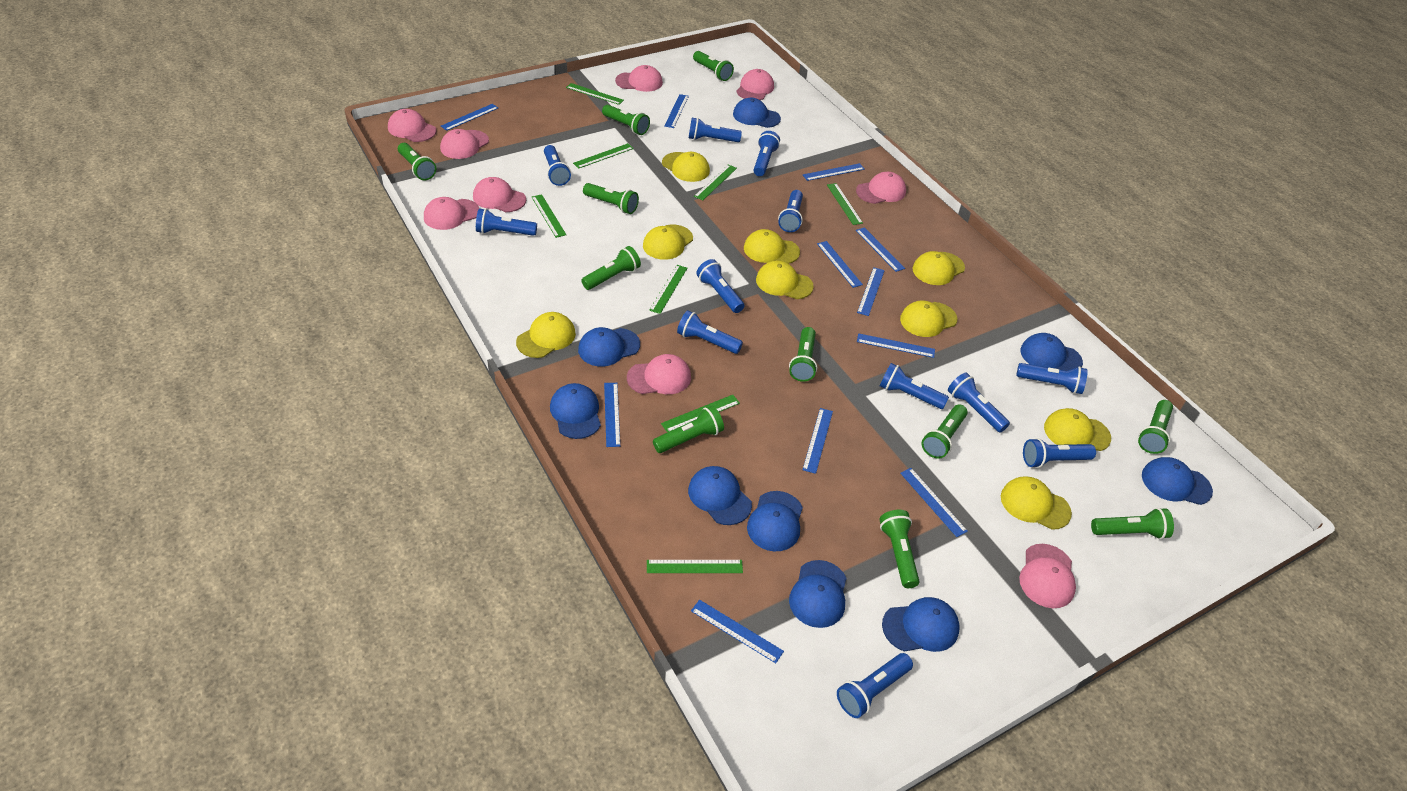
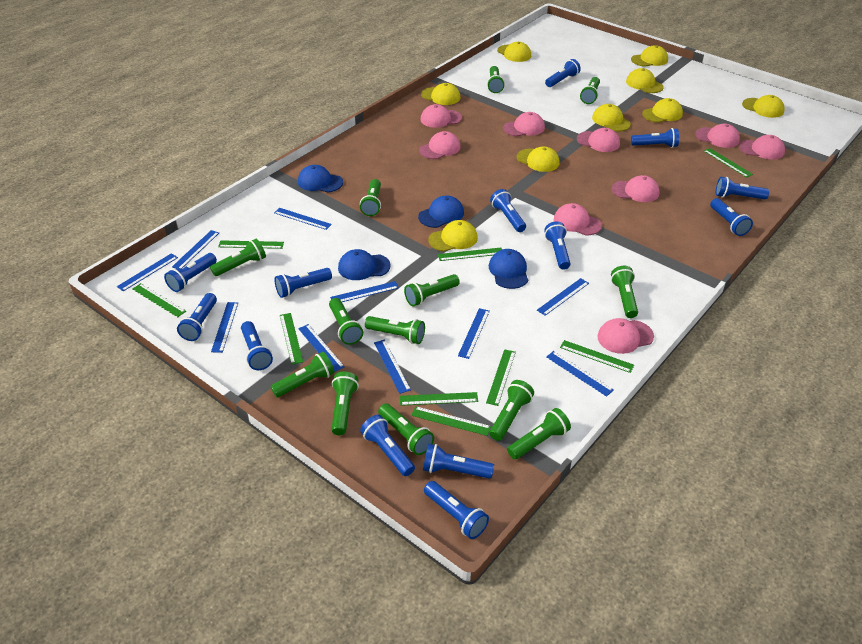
blue cap: [550,383,601,439] [578,327,640,366] [688,466,752,525] [733,98,781,128] [747,491,803,552] [789,560,847,628] [882,597,960,652] [1020,333,1083,371] [1142,457,1213,505] = 9 -> [298,165,343,192] [338,249,391,280] [418,195,464,228] [489,249,528,289] = 4
blue flashlight: [476,209,537,236] [544,145,571,186] [677,310,743,354] [689,118,742,142] [696,259,745,313] [754,131,780,176] [778,190,803,232] [837,653,913,718] [880,363,949,409] [948,372,1010,433] [1016,363,1088,394] [1023,438,1096,468] = 12 -> [164,253,217,292] [177,293,217,341] [241,321,273,370] [274,268,332,298] [360,415,415,476] [423,444,494,479] [424,481,489,539] [490,189,526,232] [544,221,571,270] [545,59,581,87] [631,128,679,148] [710,198,753,236] [716,177,769,200] = 13
blue ruler: [441,104,498,131] [604,383,620,447] [664,94,689,128] [691,600,784,663] [802,408,833,474] [803,163,865,181] [817,241,863,288] [856,227,905,272] [857,267,885,316] [857,333,935,358] [900,468,968,537] = 11 -> [117,253,178,291] [172,230,219,270] [211,302,238,353] [274,208,332,230] [298,324,345,372] [330,281,399,302] [374,340,411,394] [458,308,490,359] [537,278,589,316] [546,351,614,397] = 10
green flashlight: [398,143,436,180] [581,246,641,290] [583,183,639,214] [602,105,650,135] [653,406,724,453] [693,51,734,81] [789,327,817,382] [879,510,920,588] [922,404,968,459] [1091,508,1174,539] [1138,400,1173,454] = 11 -> [210,239,266,276] [271,352,335,397] [329,298,363,345] [331,371,359,435] [360,179,381,216] [365,316,425,344] [378,403,434,455] [404,274,460,307] [487,66,505,93] [490,380,534,441] [507,408,571,460] [580,77,600,104] [611,266,638,318] = 13
green ruler: [532,194,566,238] [566,83,624,105] [573,143,634,169] [647,560,743,573] [649,265,688,314] [661,395,740,433] [694,165,737,200] [827,183,863,225] = 8 -> [133,283,186,317] [218,240,284,249] [280,313,303,365] [400,392,478,406] [411,406,491,436] [438,248,502,261] [486,349,516,406] [560,340,634,373] [704,148,753,178] = 9

